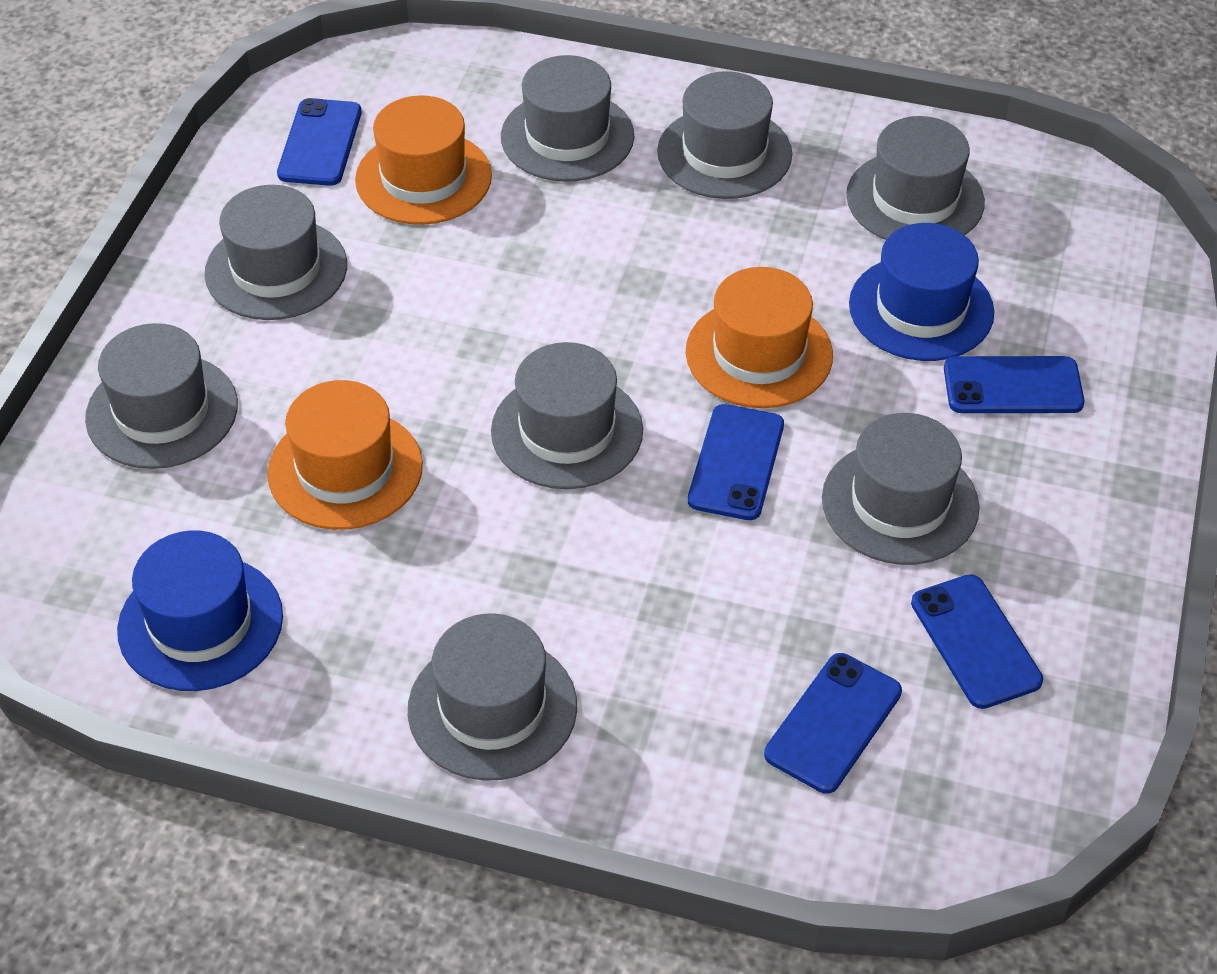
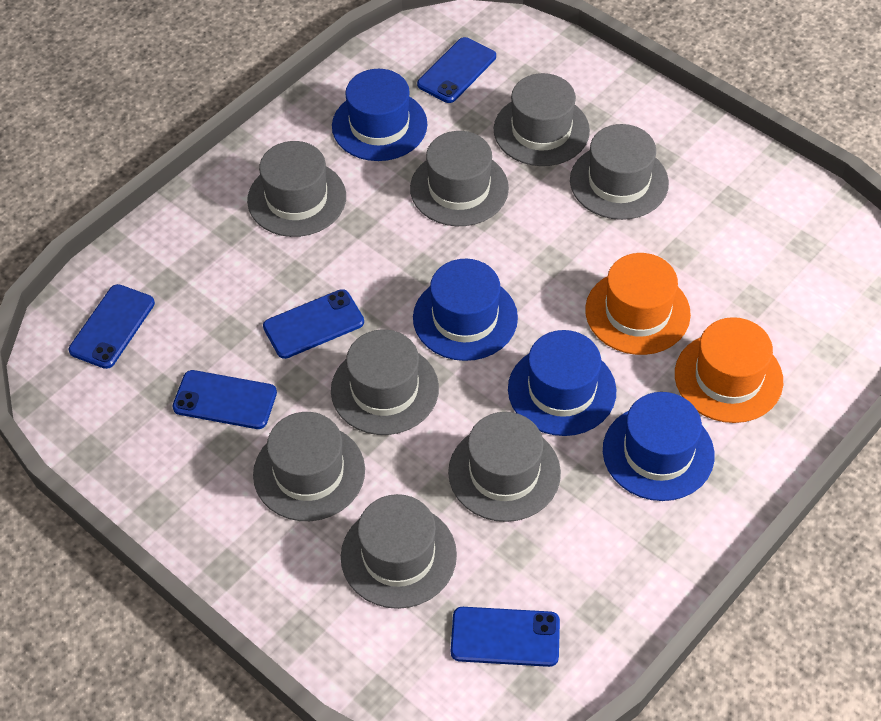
blue hat: [117,530,283,691] [849,223,994,361] = 2 -> [332,69,428,161] [413,259,518,361] [508,330,616,436] [603,392,715,501] = 4
orange hat: [267,380,423,530] [355,95,492,225] [685,267,833,408] = 3 -> [585,253,691,355] [675,317,783,423] = 2

